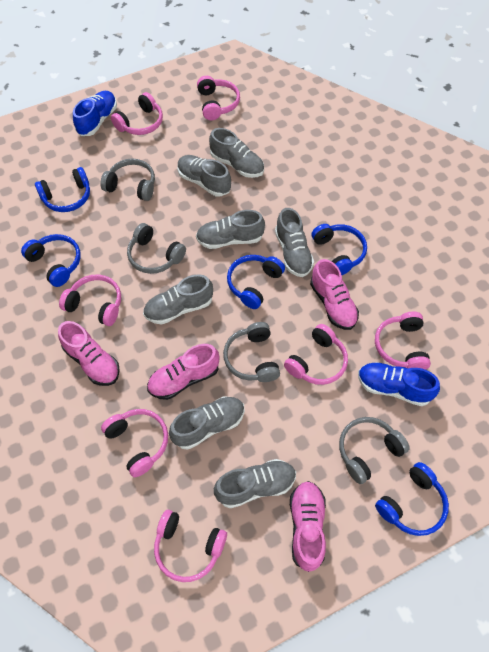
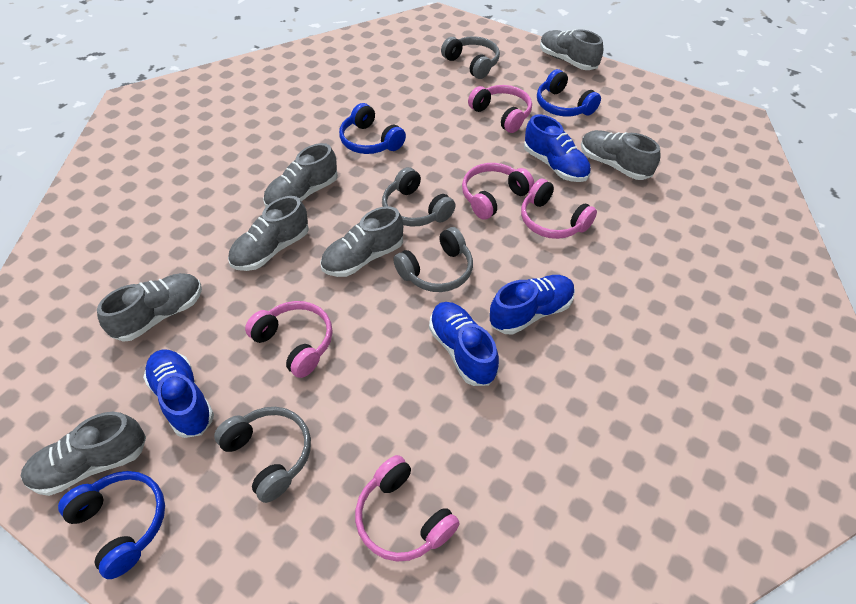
blue headphones: [21,234,81,287] [35,167,90,212] [227,255,285,309] [312,224,367,275] [375,462,449,536] = 5 -> [58,471,165,579] [339,103,406,154] [537,69,601,116] = 3
blue shoe: [73,91,117,136] [358,362,440,406] = 2 -> [143,349,214,438] [429,302,499,386] [489,275,575,335] [524,114,591,182] = 4
pink headphones: [59,275,121,326] [101,409,168,477] [111,92,163,135] [154,510,227,582] [197,76,240,120] [284,324,348,385] [375,312,431,370] = 7 -> [245,301,333,378] [355,455,460,561] [462,163,534,220] [468,85,532,133] [521,178,597,239] = 5
pink shoe: [58,321,120,386] [147,344,220,400] [290,481,326,572] [310,259,359,330] = 4 -> none = 0

